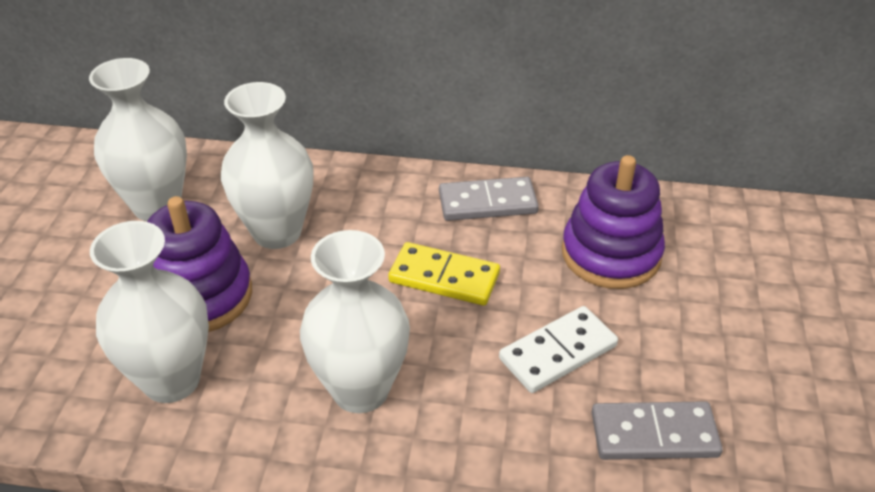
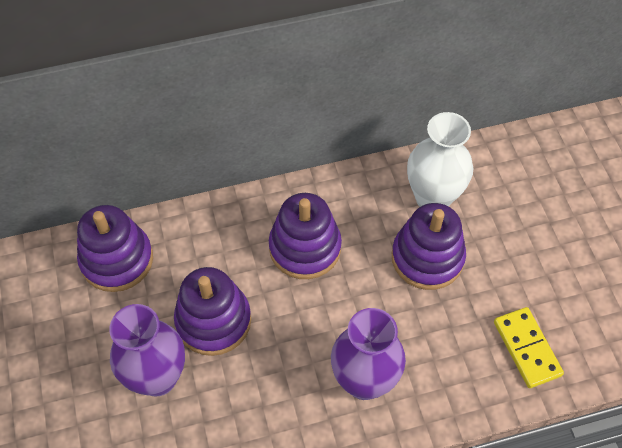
grey domino: [439,177,539,221] [592,401,723,460] = 2 -> none = 0
purple stacking toy: [147,196,252,332] [562,155,665,289] = 2 -> [77,205,153,292] [174,267,251,356] [269,193,342,279] [392,203,466,290] = 4
purple vase: none = 0 -> [109,304,185,397] [331,308,406,400] = 2
white domino: [499,306,618,393] = 1 -> none = 0
white vase: [89,58,187,221] [90,221,209,403] [221,82,313,249] [300,230,410,413] = 4 -> [407,112,473,207] = 1

